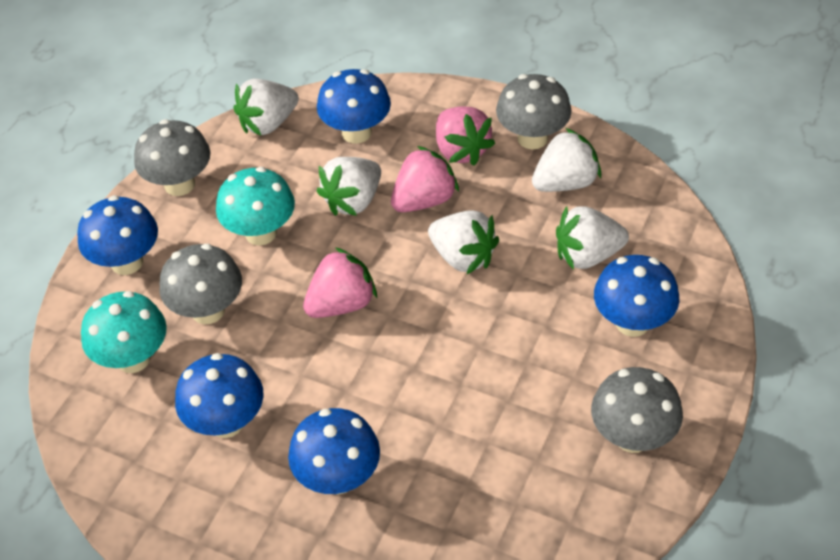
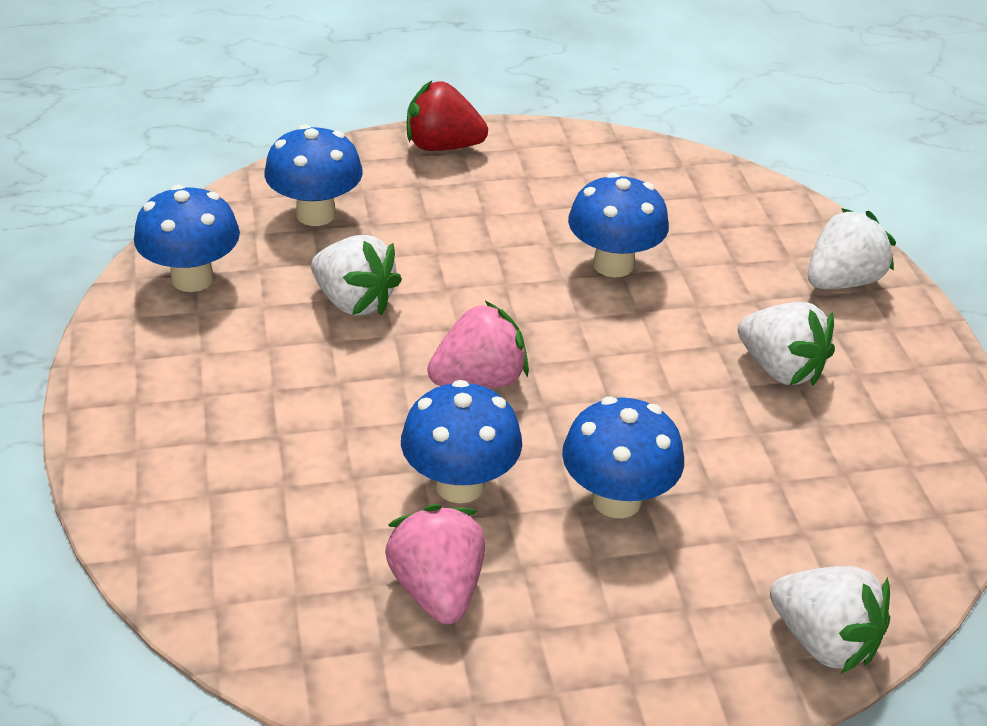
grey mushroom: [134,119,210,196] [159,244,242,324] [496,74,571,149] [591,367,683,453] = 4 -> none = 0
pink strawberry: [303,247,377,318] [391,146,459,212] [436,106,495,166] = 3 -> [385,504,485,624] [427,301,529,388] = 2
red strawberry: none = 0 -> [407,81,488,151] = 1
turquoise mushroom: [81,291,167,373] [216,167,295,245] = 2 -> none = 0
white strawberry: [233,79,299,136] [317,157,381,216] [428,210,499,274] [532,128,601,192] [556,206,629,270] = 5 -> [311,235,402,316] [738,302,835,386] [770,566,890,674] [808,208,896,289] = 4

